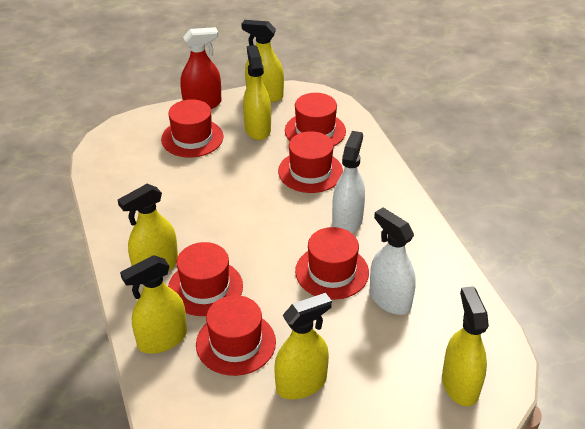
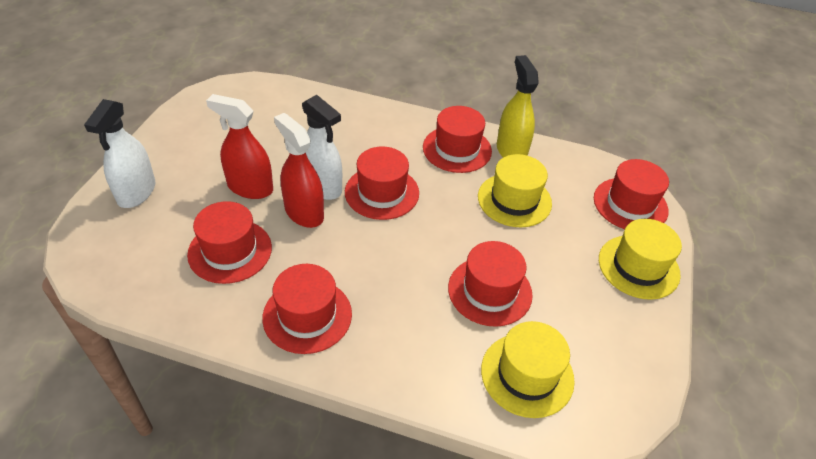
red spray bottle: [180,27,222,109] = 1 -> [206,94,273,199] [274,113,324,228] = 2
yellow hat: none = 0 -> [478,154,552,227] [481,321,575,418] [599,219,682,300] = 3
yellow spray bottle: [118,184,178,272] [120,255,187,354] [241,20,284,103] [243,45,271,140] [274,293,332,399] [442,286,489,406] = 6 -> [497,55,539,158] = 1

